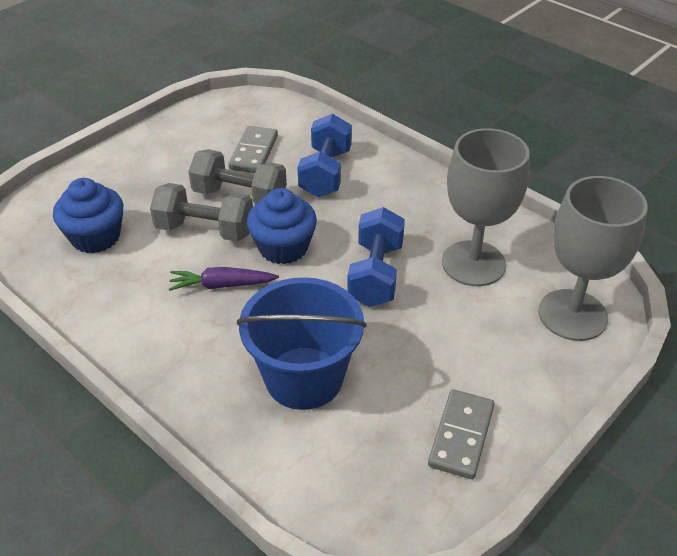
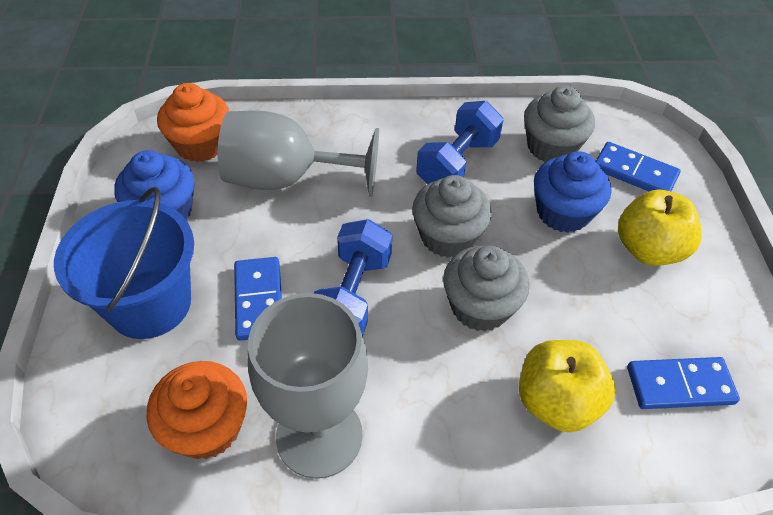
blue domino: none = 0 -> [234,257,282,341] [595,142,681,191] [627,357,740,409] = 3
grey cupcake: none = 0 -> [412,175,492,258] [443,246,530,332] [524,86,595,162] = 3
grey domino: [228,126,278,173] [428,389,494,479] = 2 -> none = 0
grey dumbbell: [150,183,253,242] [188,149,287,204] = 2 -> none = 0
orange cupcake: none = 0 -> [147,361,247,459] [157,83,229,162] = 2
purple carrot: [169,267,279,291] = 1 -> none = 0
yellow apple: none = 0 -> [519,340,616,432] [618,190,701,266] = 2

